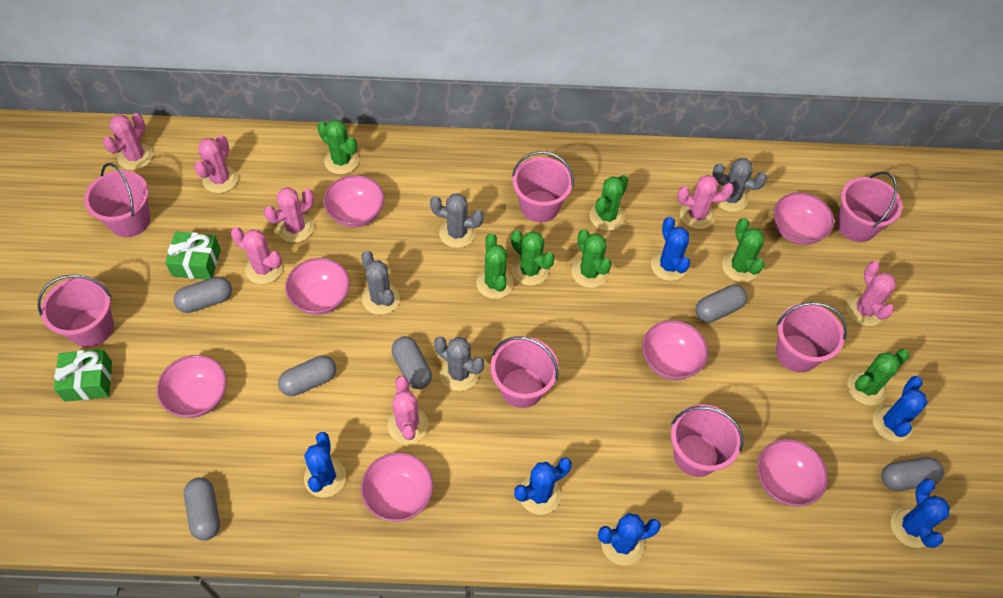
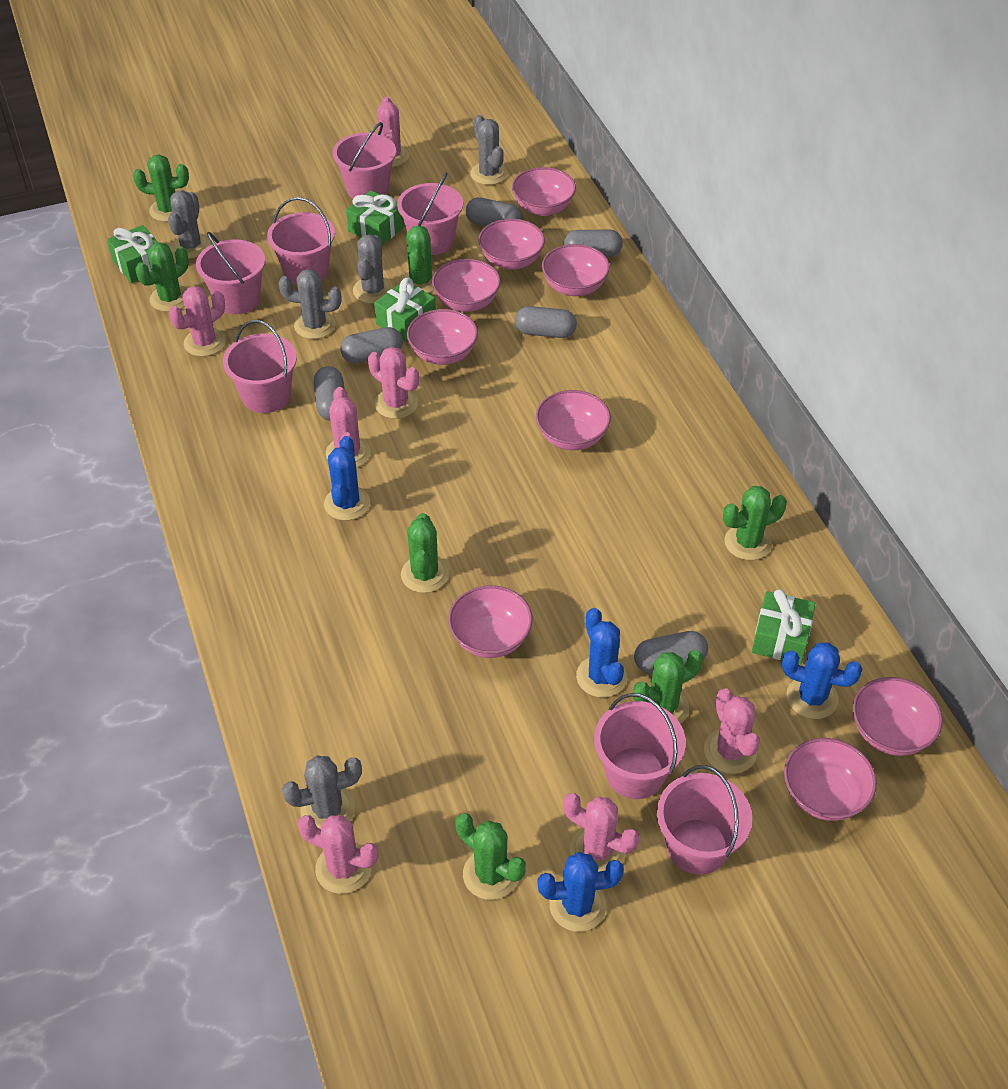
blue cactus: [304,432,346,498] [514,457,572,515] [598,513,661,566] [651,217,690,281] [873,376,928,442] [891,479,950,548] = 6 -> [324,436,370,521] [537,852,624,932] [576,608,627,698] [782,642,862,719] = 4
green gift: [54,349,112,401] [165,232,221,280] = 2 -> [107,225,158,283] [346,190,405,245] [374,278,436,342] [752,589,816,665] = 4
grey cactus: [361,251,400,315] [430,193,484,248] [434,337,484,391] [712,158,767,212] = 4 -> [168,190,211,258] [278,269,341,339] [282,756,362,829] [353,234,393,304] [470,115,507,185] = 5
pink bowl: [157,355,227,418] [285,258,350,315] [323,175,384,227] [361,452,433,522] [642,320,708,380] [757,439,828,507] [774,193,834,245] = 7 -> [407,309,478,365] [432,259,501,312] [448,586,532,658] [478,219,545,270] [512,167,576,216] [536,390,611,450] [542,244,610,296] [784,738,877,821] [853,677,943,756] = 9

